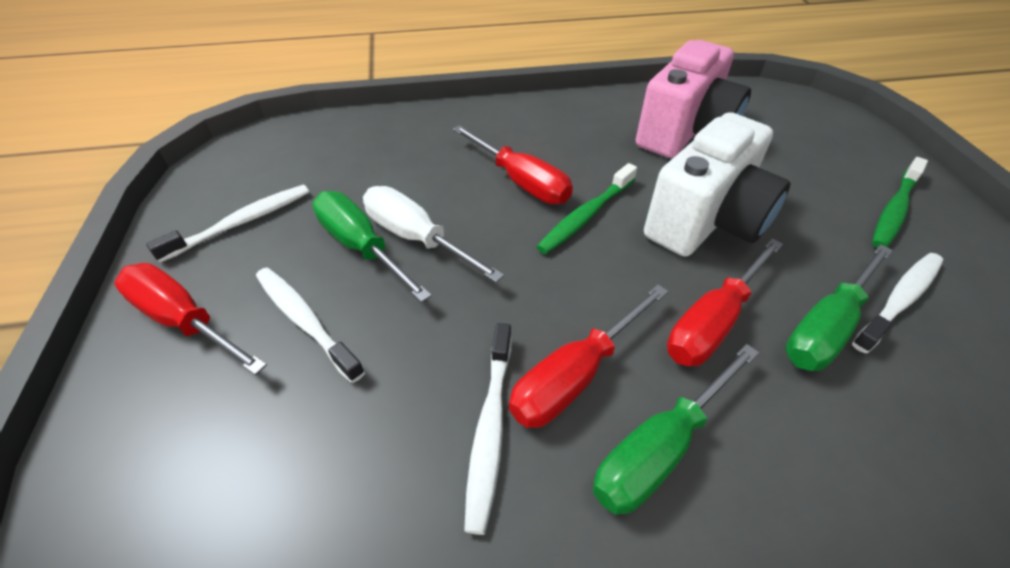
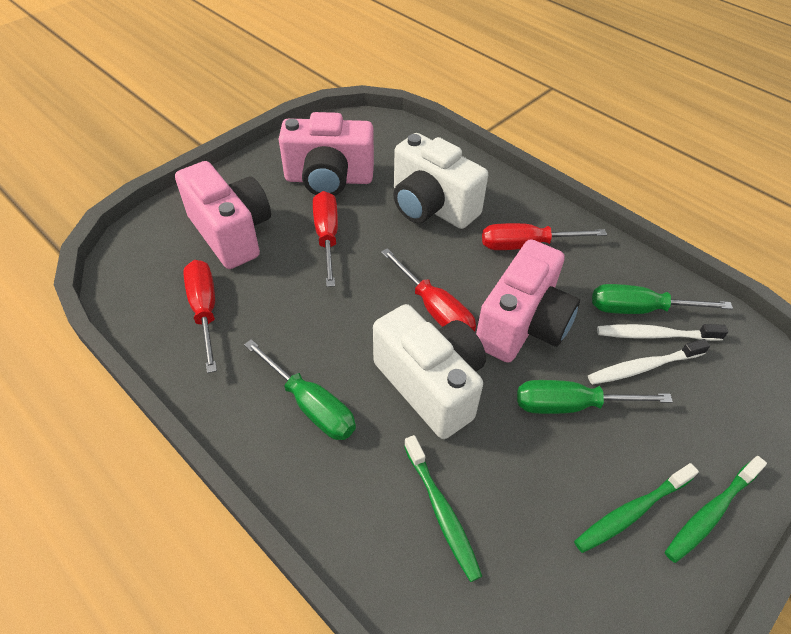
green toothbrush: [536,163,637,254] [872,157,928,248] = 2 -> [404,435,482,582] [574,463,699,553] [665,456,767,563] = 3
pink camera: [636,40,751,158] = 1 -> [175,161,271,269] [279,112,374,196] [476,239,580,363] = 3
white camera: [644,112,791,257] = 1 -> [373,304,486,439] [393,133,488,229] = 2
white screwdriver: [363,186,504,283] = 1 -> none = 0
white toothbrush: [146,185,309,263] [256,268,365,383] [464,323,512,535] [852,253,943,353] = 4 -> [588,339,710,385] [597,324,728,341] = 2

